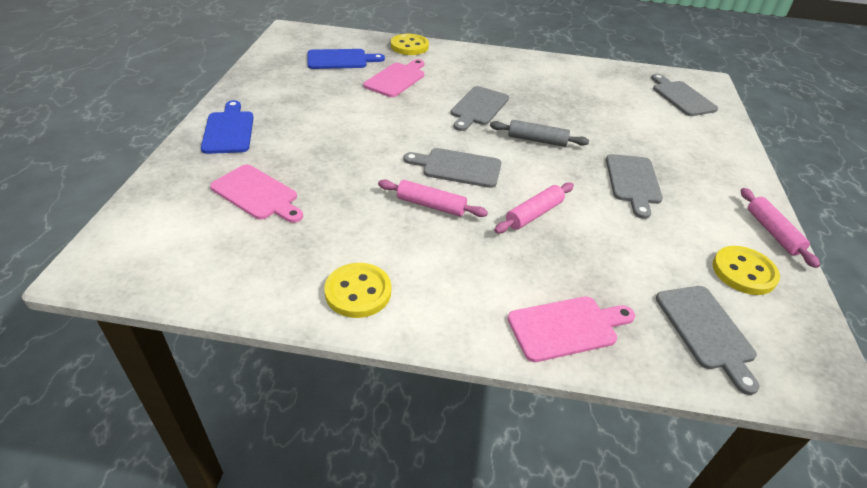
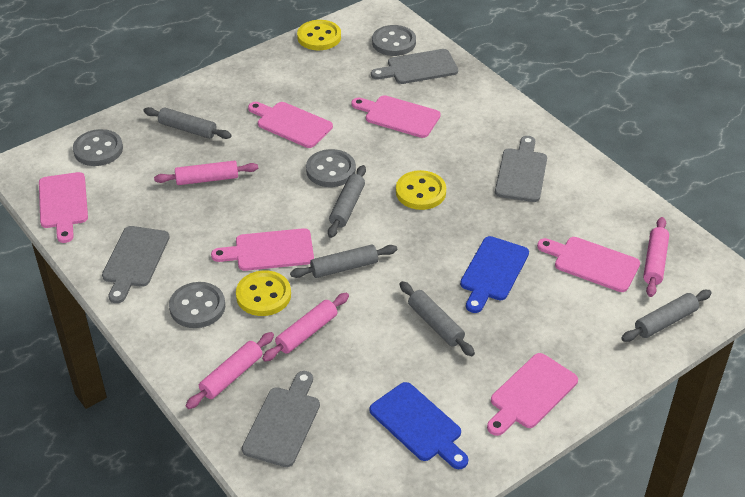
grey button: none = 0 -> [73,129,123,166] [169,282,225,328] [306,149,356,187] [372,25,416,56] = 4
grey cutting board: [403,148,501,188] [451,86,509,131] [606,154,663,219] [651,74,718,116] [656,286,760,395] = 5 -> [102,226,170,303] [242,371,320,467] [371,49,458,84] [495,136,547,202] = 4
grey rolling pin: [490,120,589,147] = 1 -> [144,107,232,139] [290,244,397,278] [328,165,366,238] [400,281,475,356] [621,290,712,342] = 5
pink cutting board: [210,164,303,223] [363,59,424,97] [508,296,635,362] = 3 -> [39,172,88,243] [211,228,314,271] [248,102,333,148] [351,95,441,138] [487,353,578,436] [537,237,640,292] = 6
pink rolling pin: [378,179,488,217] [494,182,574,233] [741,188,820,268] = 3 -> [154,161,258,185] [186,332,274,409] [262,293,349,362] [643,217,669,297] = 4

